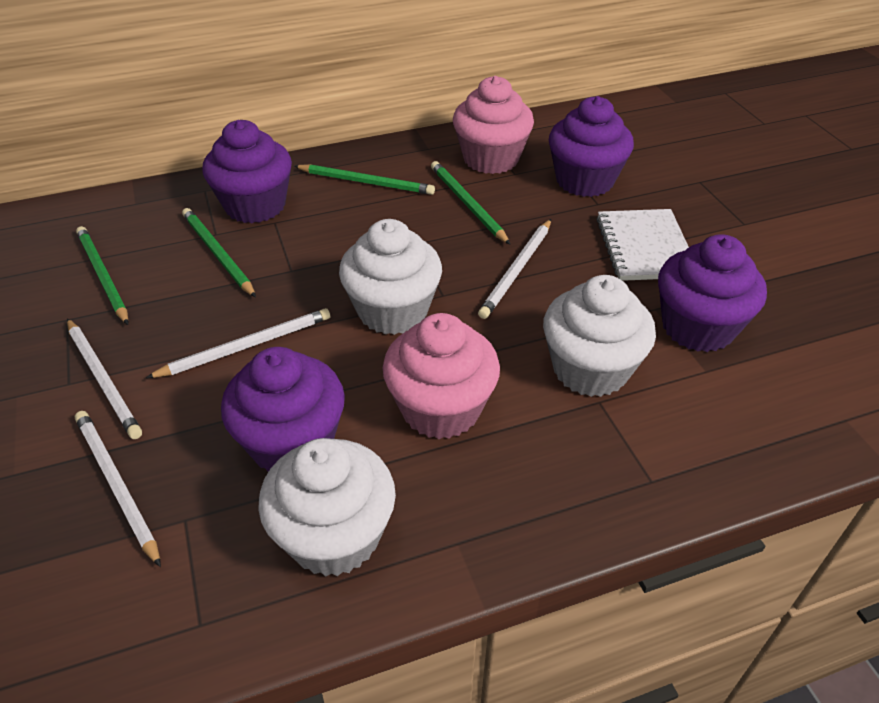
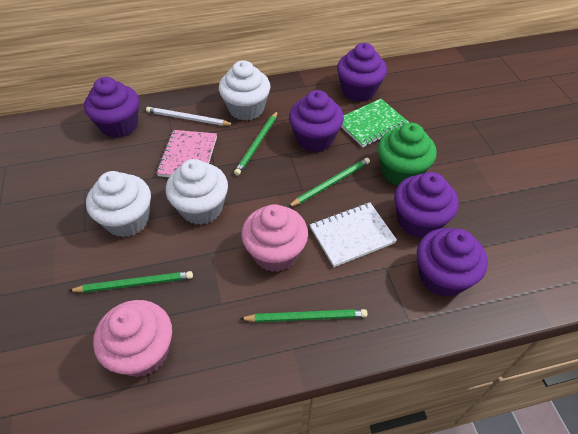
green cupcake: none = 0 -> [378,123,437,186] = 1
green notebook: none = 0 -> [341,99,409,147] = 1
pink notebook: none = 0 -> [156,130,217,177] = 1
purple cupcake: [203,120,292,223] [221,347,345,472] [549,96,634,197] [658,234,767,352] = 4 -> [84,77,139,138] [289,90,344,152] [337,43,387,102] [394,172,459,238] [417,228,488,297] = 5
white pencil: [67,318,142,439] [75,411,161,567] [146,308,330,378] [478,219,551,319] = 4 -> [146,107,234,126] = 1

